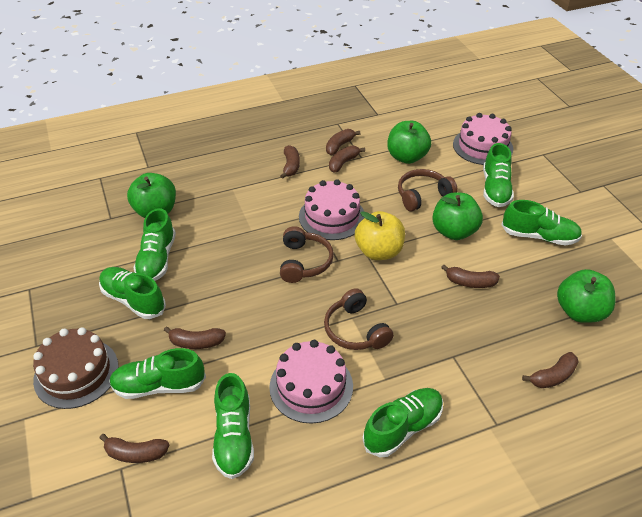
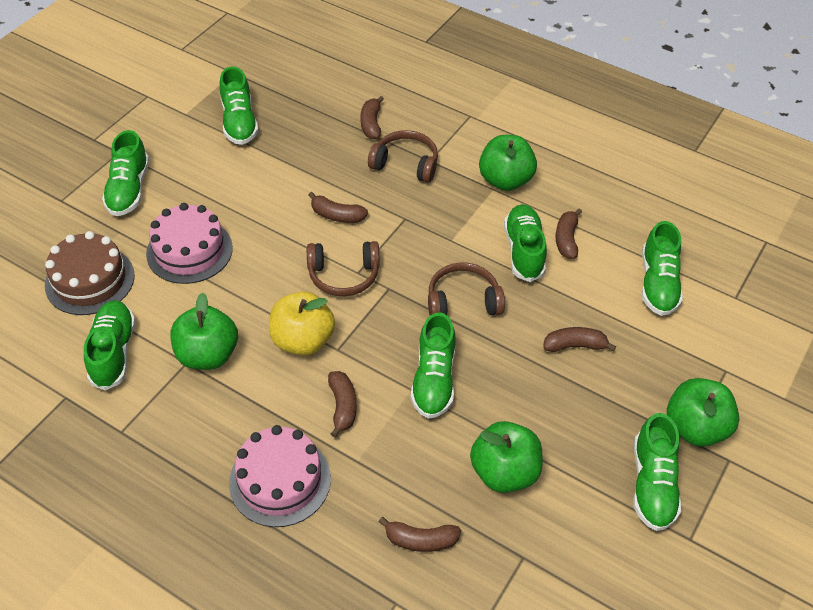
brown banana: [100,434,169,463] [164,326,226,349] [280,145,300,179] [326,129,361,155] [329,145,365,173] [441,265,500,288] [522,352,578,388] = 7 -> [309,192,368,223] [328,371,357,438] [361,96,384,139] [378,517,461,552] [543,327,616,352] [555,208,582,259] = 6
pink cake: [269,340,353,424] [299,179,364,240] [453,113,513,165] = 3 -> [146,203,233,284] [229,425,331,527] = 2

